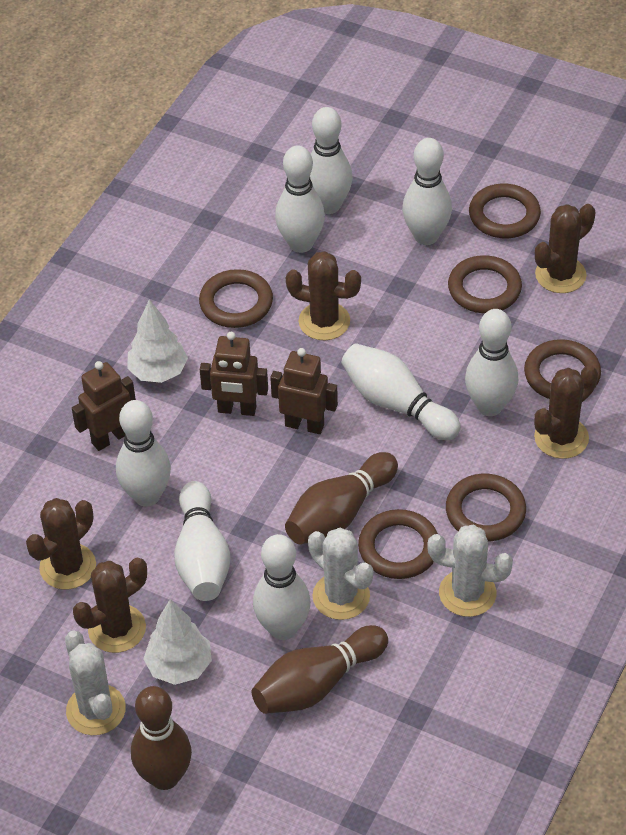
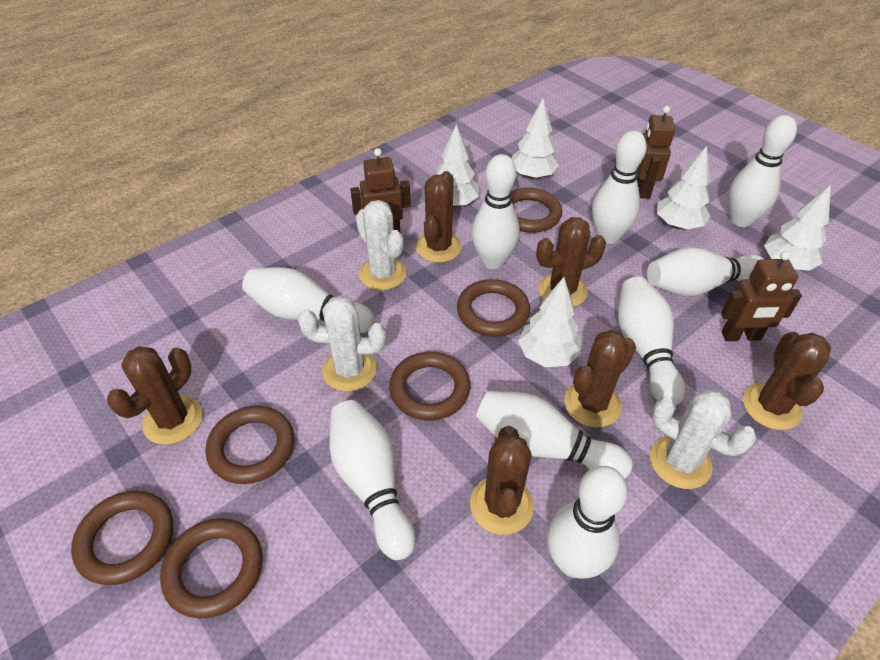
brown bowling pin: [131,686,192,790] [252,625,388,714] [285,452,398,544] = 3 -> none = 0
brown cactus: [26,498,96,590] [73,558,147,653] [286,251,361,340] [534,365,598,459] [535,204,596,293] = 5 -> [107,346,203,445] [416,171,462,263] [470,426,534,535] [536,217,606,307] [564,330,636,428] [743,332,831,430] = 6
white bowling pin: [116,400,171,507] [174,481,231,601] [253,534,311,640] [275,145,325,253] [310,107,352,214] [341,343,461,440] [402,138,452,245] [465,309,518,416] = 8 -> [242,267,374,333] [329,400,416,560] [471,154,520,269] [476,391,633,479] [547,466,628,579] [592,131,647,244] [618,276,685,406] [647,247,764,296] [729,115,797,227] = 9
white tree: [127,299,188,383] [144,599,212,685] = 2 -> [436,124,479,207] [512,98,559,179] [518,277,581,367] [657,146,710,229] [764,185,831,271] = 5

